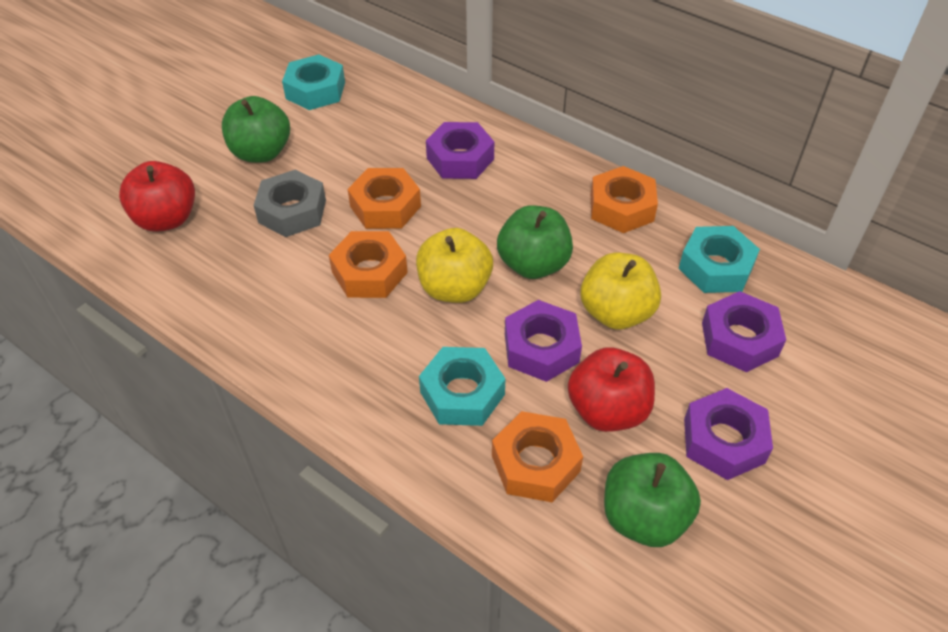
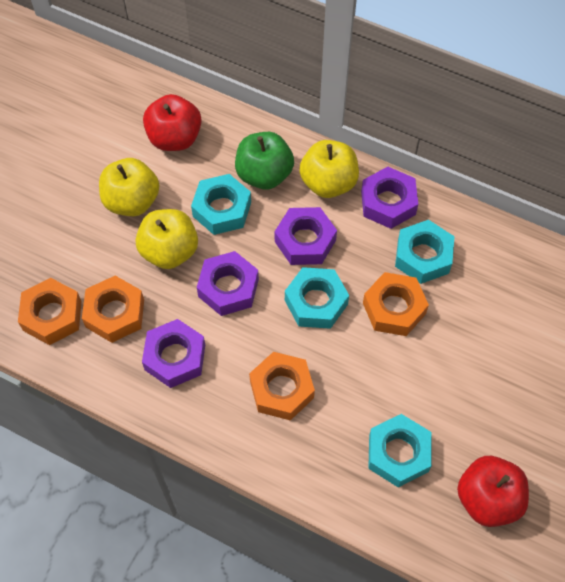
green apple: [222,96,290,163] [497,205,573,279] [604,453,701,547] = 3 -> [235,132,294,189] = 1
grey nut: [253,170,326,237] = 1 -> none = 0
turquoise nut: [282,55,345,110] [419,347,506,426] [678,226,760,293] = 3 -> [191,174,251,235] [285,267,349,329] [368,414,432,487] [395,220,455,284] = 4
yellow apple: [416,228,493,303] [581,252,661,329] = 2 -> [99,158,159,216] [136,209,198,269] [299,140,359,198] = 3

